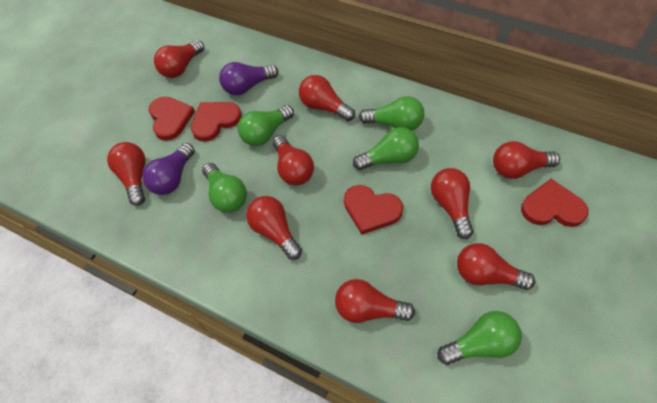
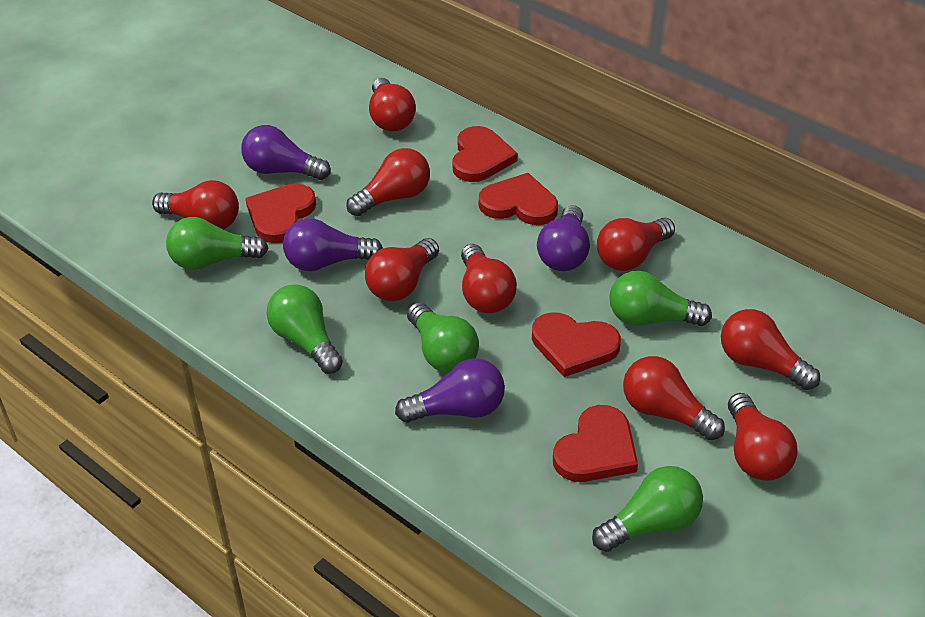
purple light bulb: [142,143,195,195] [219,62,278,95] = 2 -> [241,125,331,180] [283,218,383,271] [395,358,505,423] [537,205,590,271] = 4
red heart: [149,96,195,141] [191,102,242,142] [344,185,403,234] [521,179,588,227] = 4 -> [246,183,316,243] [452,126,518,182] [479,173,558,225] [532,312,621,377] [553,405,638,482] = 5

